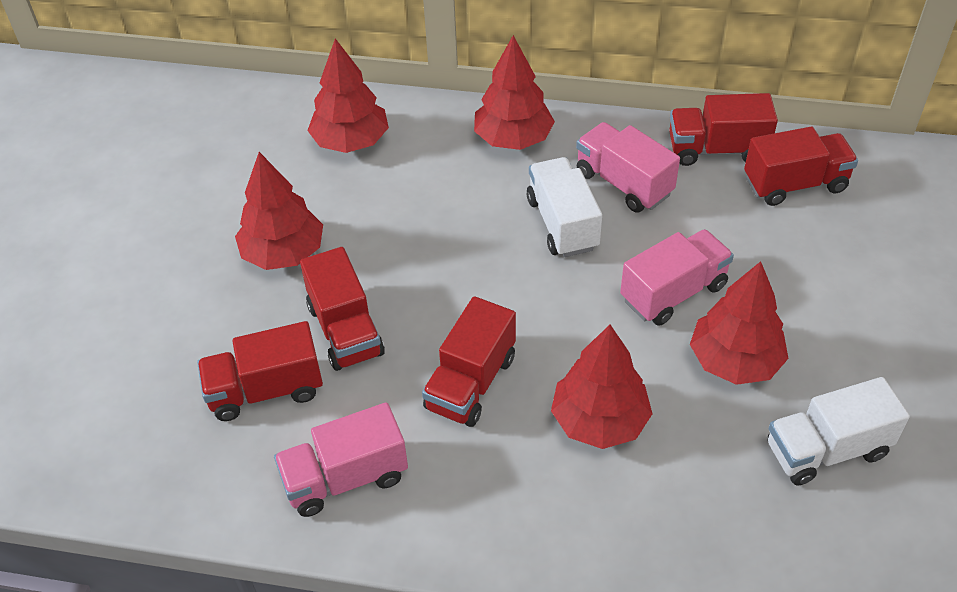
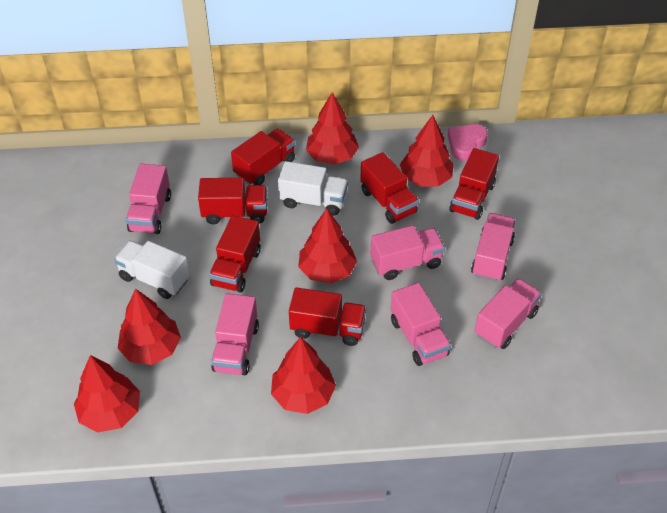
pink heart: none = 0 -> [448,124,488,161] = 1
pink truck: [274,402,408,517] [576,122,680,213] [620,229,734,326] = 3 -> [126,164,171,234] [211,293,259,375] [370,225,445,280] [391,283,451,366] [471,213,516,282] [475,278,542,349] = 6
red tree: [235,152,323,270] [307,39,389,153] [474,35,555,150] [551,325,653,449] [690,261,789,385] = 5 -> [74,355,140,432] [118,289,181,365] [271,337,336,414] [298,209,357,284] [306,93,359,165] [400,115,454,187] = 6
red truck: [197,321,323,421] [300,247,385,371] [422,296,516,427] [669,93,778,166] [744,127,858,206] = 5 -> [198,178,267,224] [209,215,261,292] [231,129,295,185] [289,287,366,346] [360,152,419,224] [450,148,499,220] = 6

